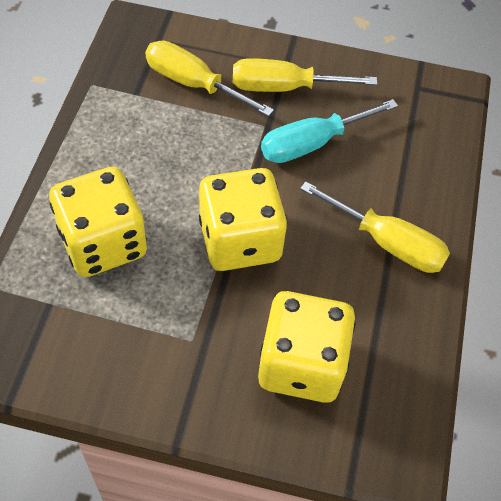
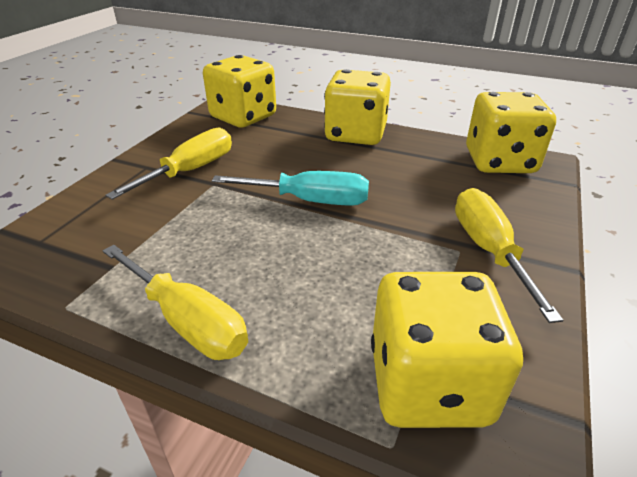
yellow dice: [49,166,147,277] [199,168,287,271] [258,291,356,403] = 3 -> [203,55,276,128] [324,69,391,145] [371,272,523,428] [466,92,556,173] = 4

